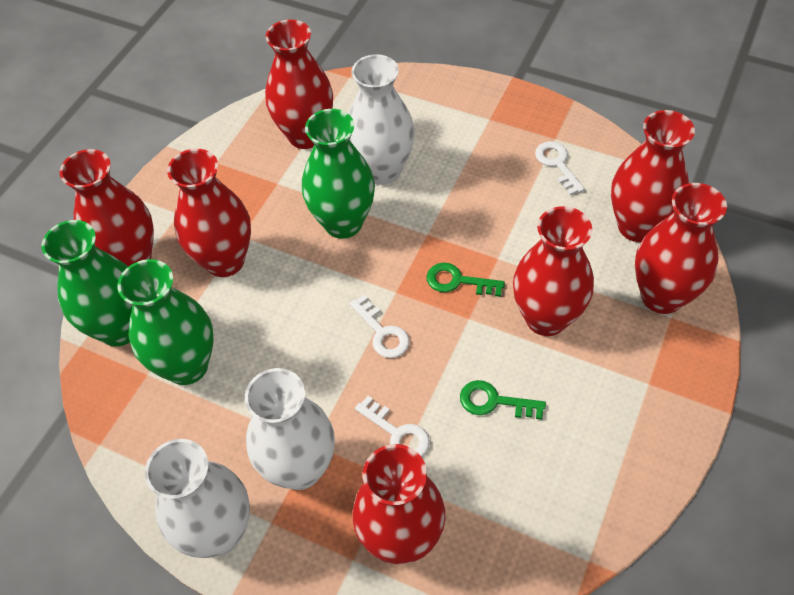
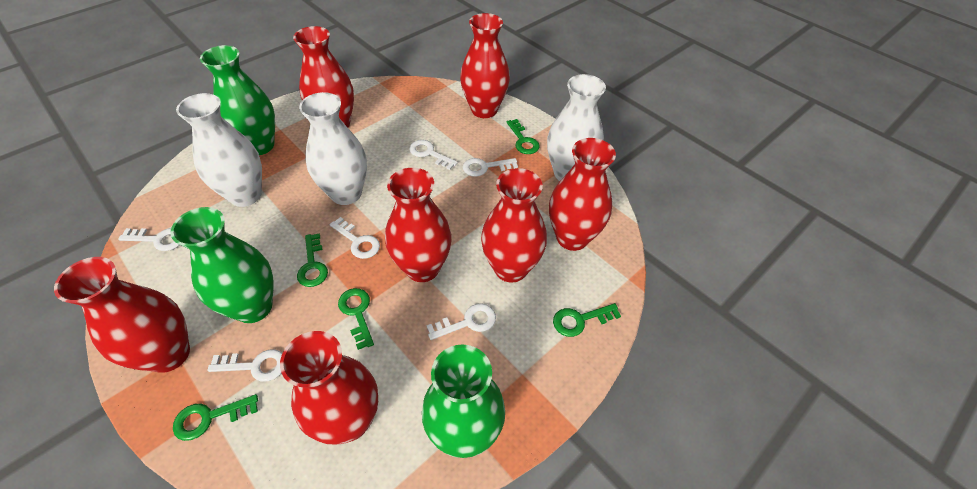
green key: [427,263,505,297] [460,380,546,420] = 2 -> [173,394,258,441] [297,234,328,287] [338,288,374,350] [507,119,540,154] [553,303,621,337] = 5
white key: [350,295,409,358] [355,396,430,457] [535,141,585,195] = 3 -> [118,228,179,251] [207,349,282,382] [329,217,380,259] [409,140,458,170] [427,303,496,340] [463,158,518,177] = 6

